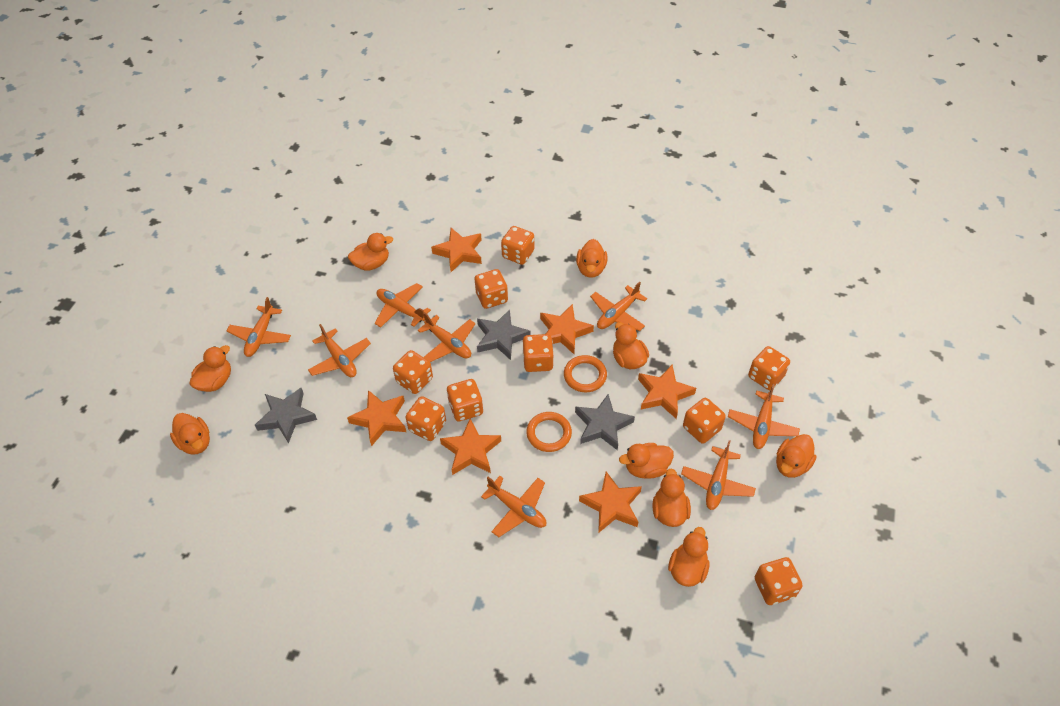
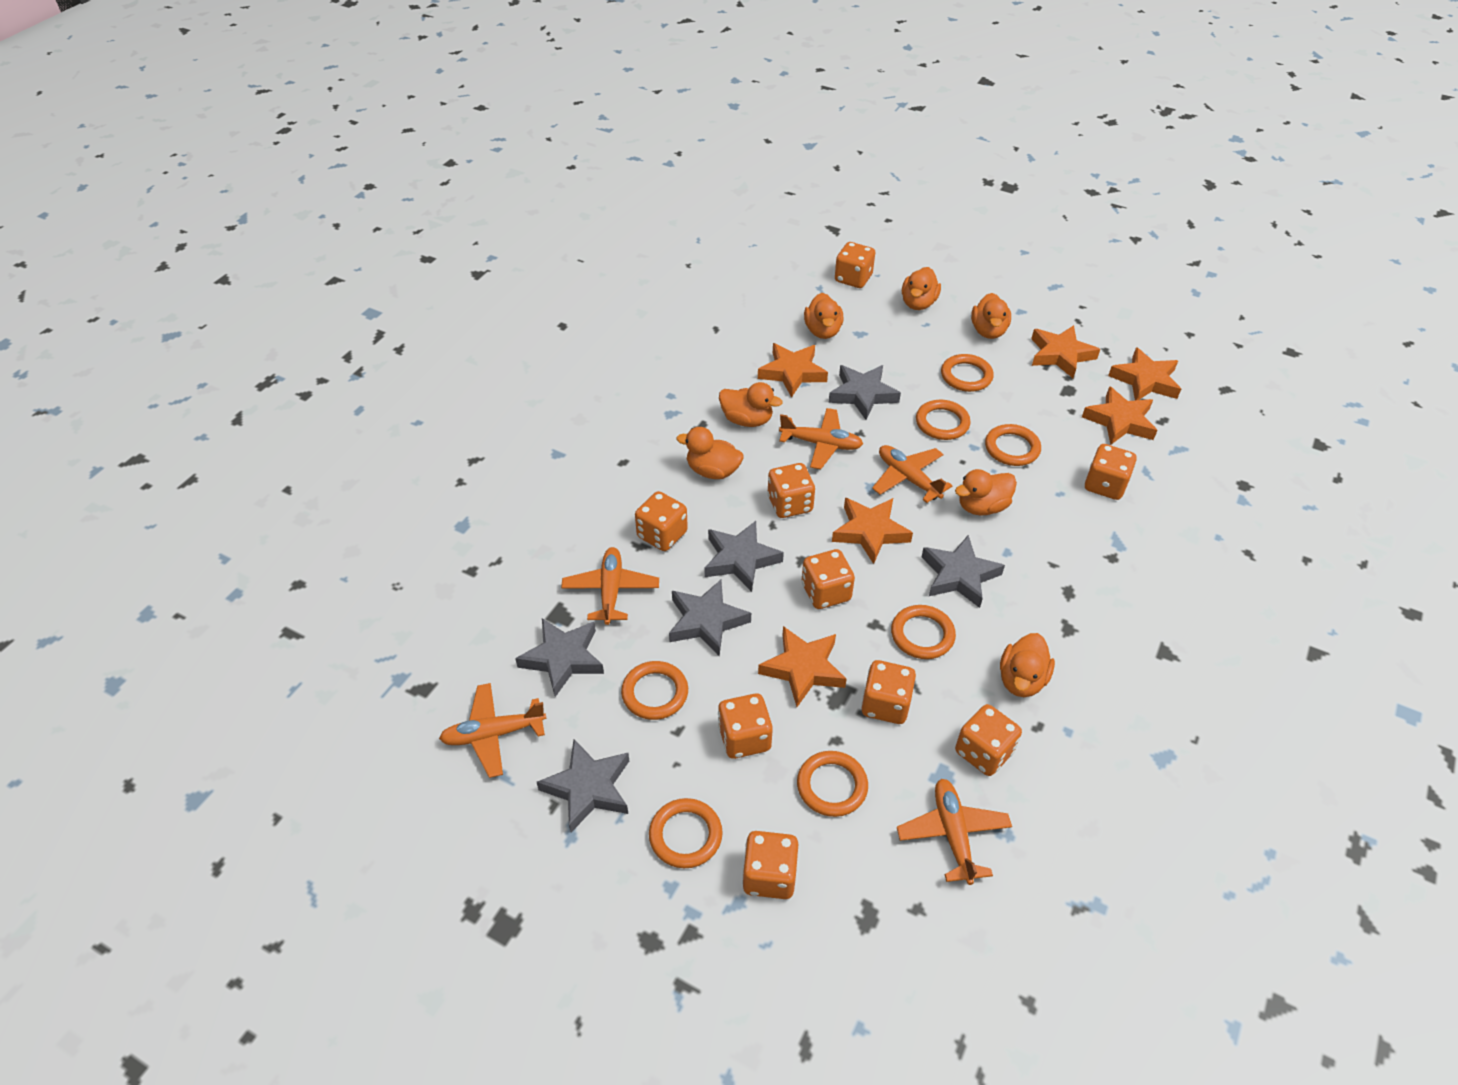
grey star: [255,388,317,444] [477,309,531,360] [575,394,635,451] = 3 -> [515,618,604,697] [537,739,629,833] [669,580,751,657] [704,521,784,592] [829,365,901,420] [922,535,1005,608] = 6
orange duck: [170,413,210,455] [189,345,231,392] [348,233,393,271] [576,239,607,278] [613,322,649,369] [619,443,674,479] [653,469,691,527] [668,527,709,587] [776,434,817,478] = 9 -> [676,427,744,479] [719,382,783,427] [804,293,844,339] [902,267,941,310] [955,469,1017,515] [971,293,1011,339] [1000,633,1055,697] = 7
orange plane: [227,297,291,357] [308,324,371,377] [375,283,431,328] [418,312,475,362] [481,476,546,537] [590,281,647,331] [681,440,756,510] [728,384,800,449] = 8 -> [439,683,547,778] [561,547,659,625] [779,408,863,469] [872,445,952,503] [897,779,1012,885] = 5
orange ring: [526,412,572,452] [564,355,607,392] = 2 -> [621,661,688,720] [649,798,723,868] [797,751,868,817] [891,605,956,659] [916,400,971,440] [941,354,994,392] [985,424,1041,466] = 7

